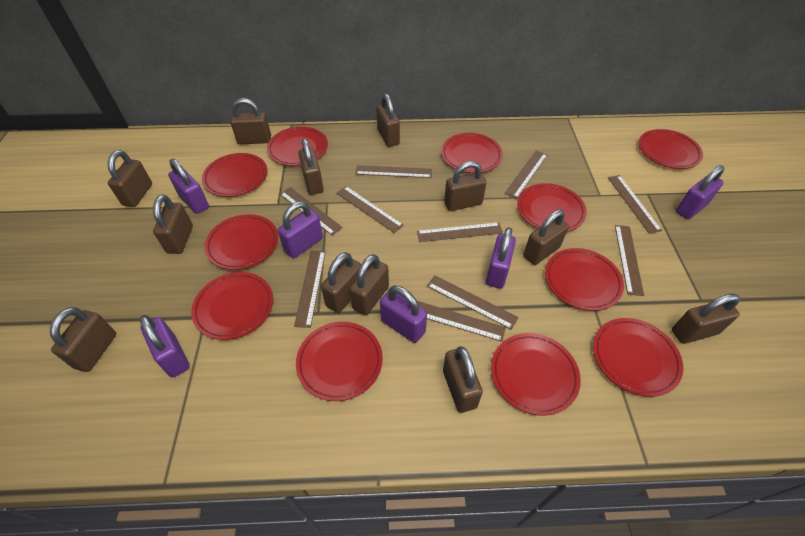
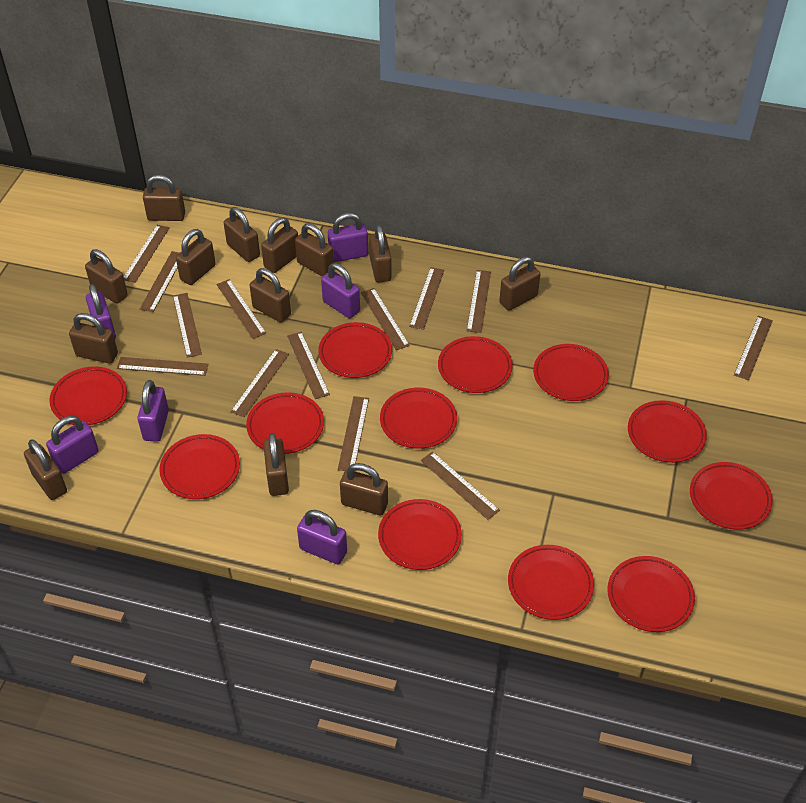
brown padlock: [50,307,116,372] [107,150,152,207] [153,195,193,254] [230,98,271,144] [298,139,324,195] [321,252,361,313] [349,254,389,315] [376,93,400,147] [443,346,483,413] [444,161,486,211] [523,209,569,265] [672,293,740,344] = 12 -> [24,439,67,500] [69,313,118,364] [85,249,128,304] [143,175,185,221] [176,229,216,285] [224,207,260,262] [250,268,291,322] [261,217,298,273] [263,433,289,496] [295,223,334,277] [340,463,388,515] [369,225,392,282] [499,256,540,311] = 13
brown ruler: [280,187,343,235] [294,250,326,328] [336,186,404,233] [355,165,432,178] [417,222,503,242] [417,301,506,342] [427,275,519,330] [504,150,547,199] [608,175,662,234] [615,225,644,296] = 10 -> [117,357,209,376] [124,225,170,283] [140,251,179,312] [173,293,202,358] [217,279,266,339] [231,349,289,417] [287,332,330,399] [338,396,369,471] [361,288,410,350] [409,267,444,330] [421,451,500,520] [467,270,491,333] [734,316,773,380] = 13
red plate: [191,272,273,340] [202,153,267,197] [204,214,278,270] [267,127,328,166] [296,322,383,401] [441,133,503,173] [491,333,581,416] [517,183,587,232] [545,248,624,311] [593,318,683,397] [638,129,703,169] = 11 -> [49,366,127,425] [159,434,240,499] [246,392,324,454] [318,322,392,378] [378,499,462,570] [380,388,457,449] [438,336,513,393] [508,545,594,620] [533,344,609,401] [607,556,695,632] [628,400,707,463] [690,462,773,530] = 12

